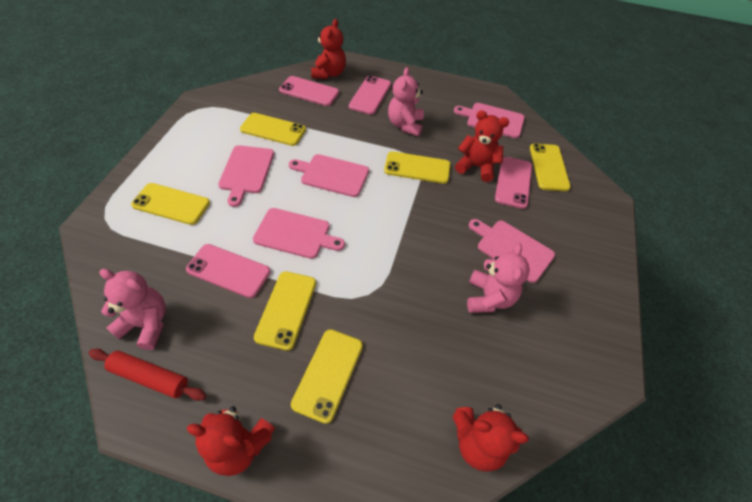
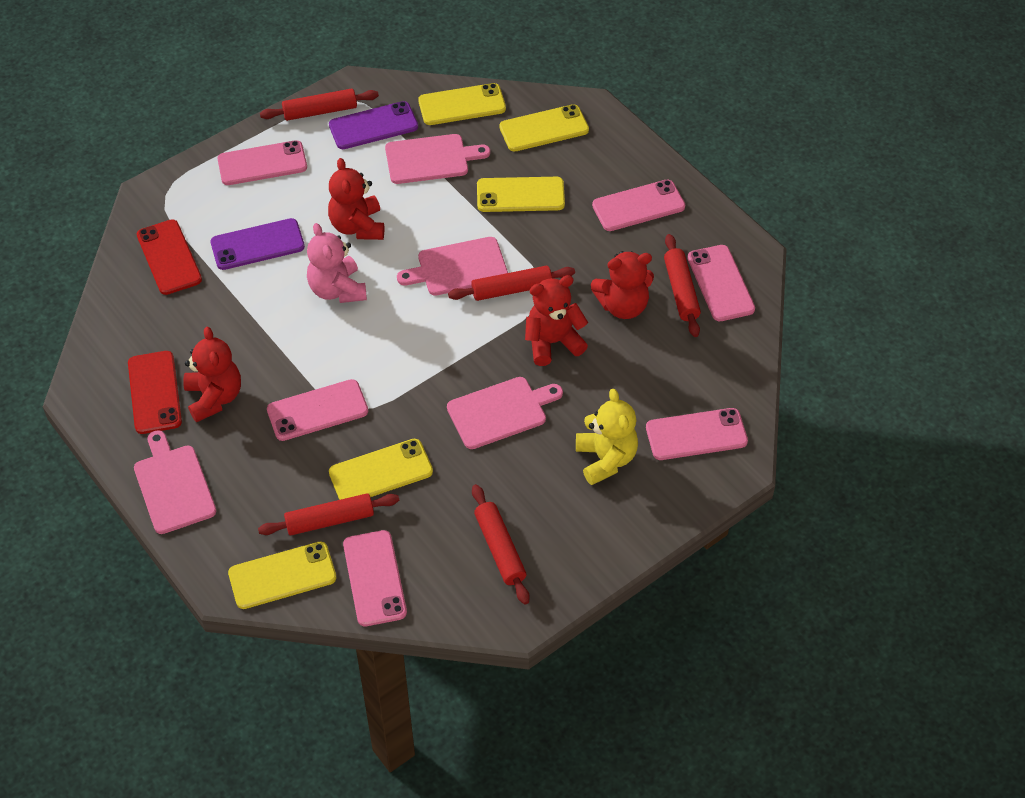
pink cutting board: [218,145,274,207] [253,208,345,259] [289,154,369,197] [454,103,525,138] [469,219,555,283] = 5 -> [134,430,216,534] [385,134,490,184] [397,237,508,296] [447,377,563,449] = 4
pink phone: [186,244,271,298] [279,76,339,106] [349,75,391,115] [495,157,532,209] = 4 -> [217,140,307,185] [267,379,368,441] [343,530,407,626] [592,180,685,231] [646,408,748,460] [687,245,755,321] = 6
pink teddy bear: [99,269,166,350] [388,67,424,136] [467,243,530,313] = 3 -> [307,223,367,303] = 1
purple phone: none = 0 -> [210,218,305,270] [329,101,418,149] = 2
red phone: none = 0 -> [128,351,182,434] [137,220,202,295] = 2
red rolling pin: [88,349,207,401] = 1 -> [258,493,399,535] [260,89,379,121] [448,266,575,301] [472,484,530,605] [664,234,701,337] = 5
yellow phone: [131,183,210,225] [240,113,306,146] [254,271,316,351] [291,329,363,424] [384,151,451,184] [530,143,571,191] = 6 -> [228,541,336,609] [329,439,433,500] [418,83,506,125] [477,177,565,212] [499,104,589,151] = 5
yellow teddy bear: none = 0 -> [576,389,638,485] = 1

